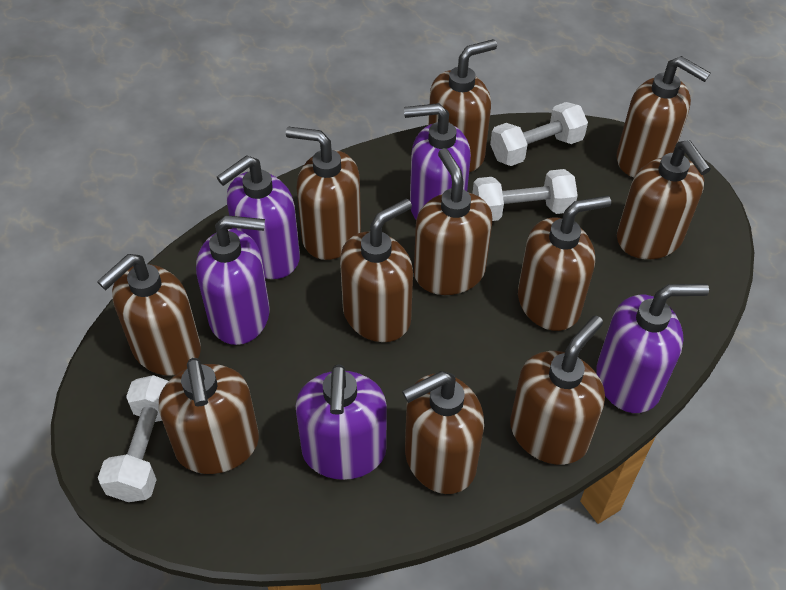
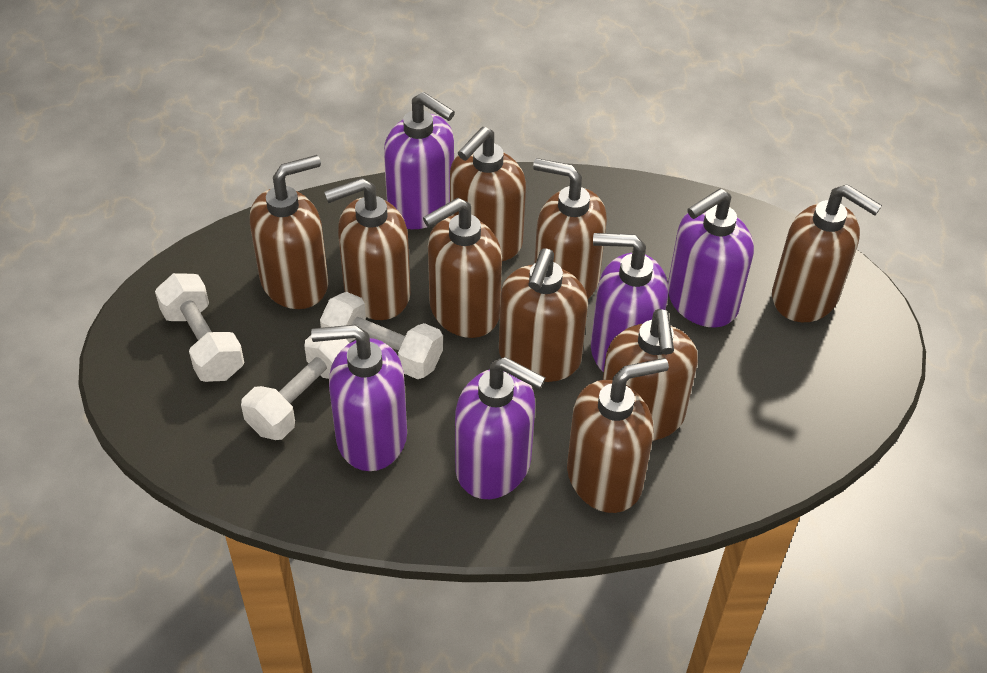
brown soap dispenser: [97,254,201,376] [159,358,259,474] [286,127,361,260] [340,199,413,342] [402,371,484,494] [414,148,492,295] [428,39,497,172] [510,315,605,465] [518,195,611,331] [617,56,710,177] [617,140,711,259] = 11 -> [250,155,328,309] [324,178,411,320] [423,198,502,338] [450,127,526,261] [499,249,588,382] [533,158,607,299] [567,358,669,513] [603,309,698,441] [772,184,882,322] = 9

